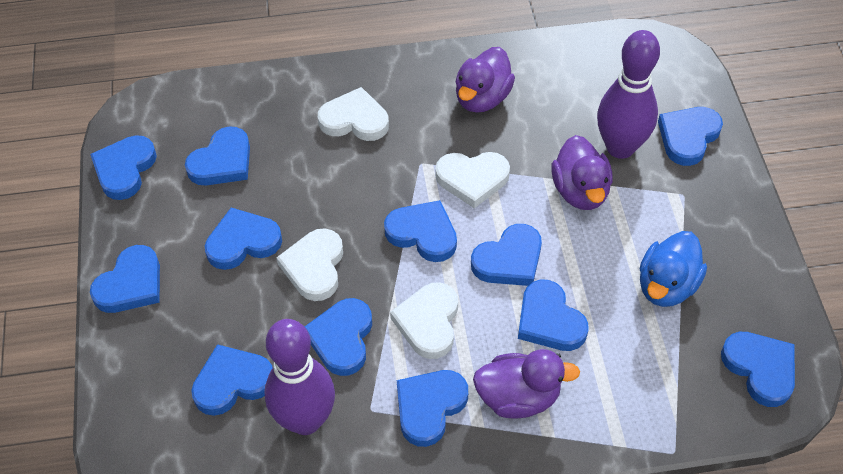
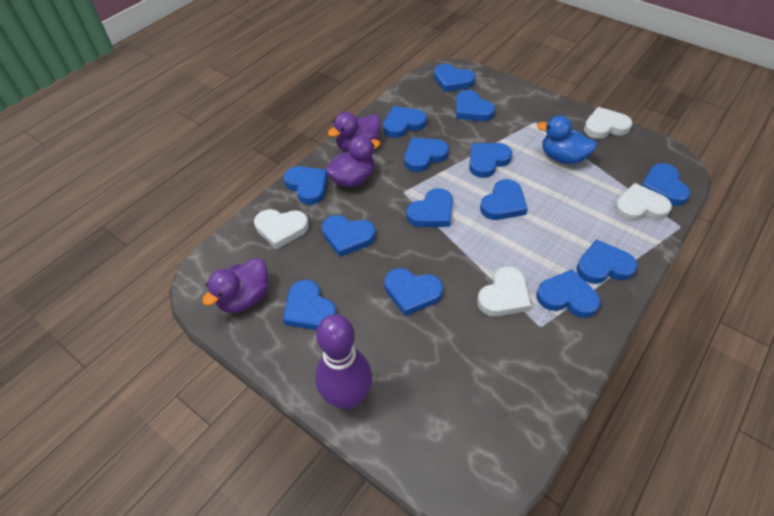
blue heart: [90,135,157,200] [90,245,160,313] [185,126,250,185] [191,344,273,416] [205,208,282,270] [305,298,372,376] [384,200,457,262] [397,370,468,447] [471,224,542,286] [518,280,588,351] [658,107,723,166] [721,332,795,407] = 12 -> [283,280,337,330] [284,166,328,205] [322,215,376,257] [383,106,427,138] [384,268,443,316] [405,138,449,172] [406,188,453,227] [434,64,475,92] [456,90,495,121] [469,143,512,178] [480,179,528,220] [536,269,601,318] [576,239,638,284] [641,163,690,206] = 14
purple bowling pin: [264,319,335,435] [597,30,660,159] = 2 -> [315,314,372,410] = 1

